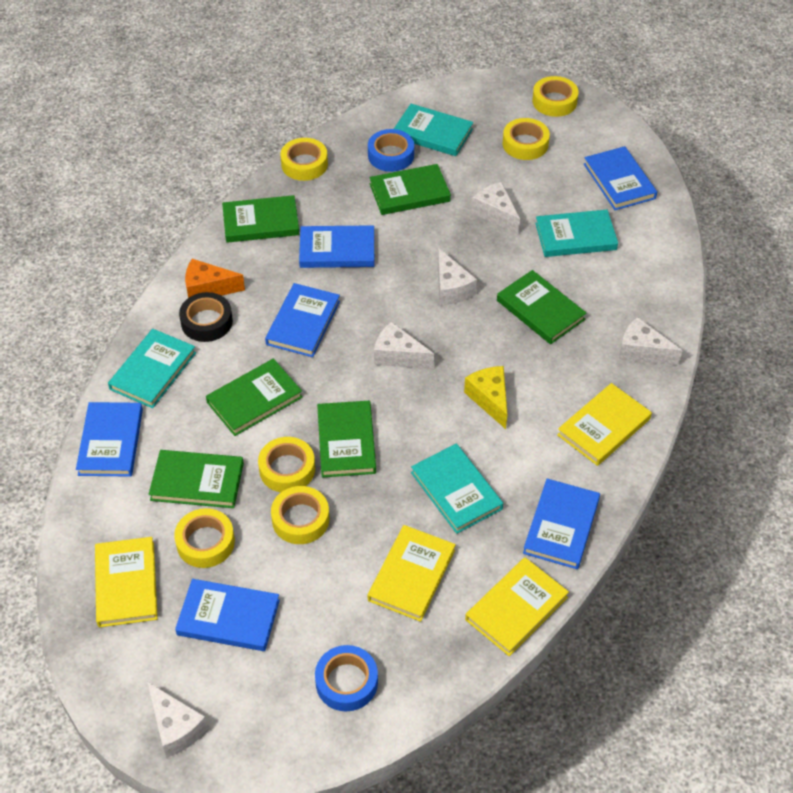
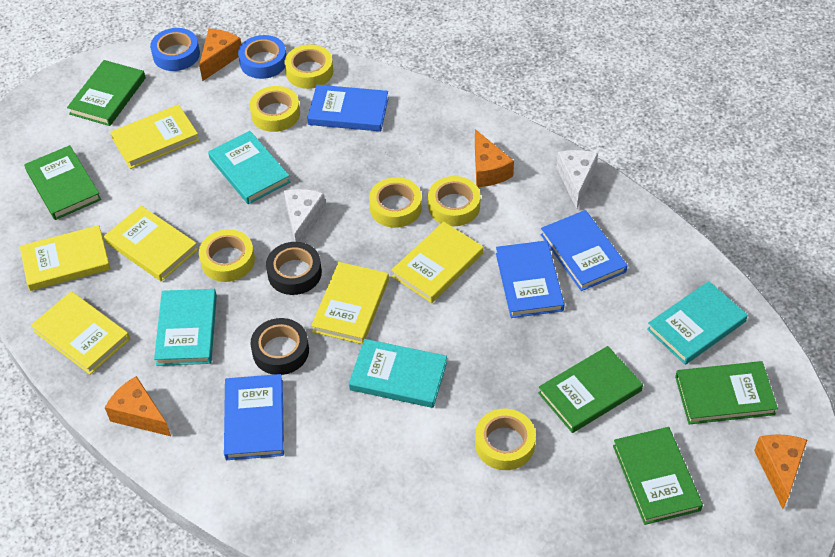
black tape: [179,292,233,342] = 1 -> [250,318,309,375] [266,242,322,295] = 2
blue book: [76,402,143,477] [175,579,280,651] [265,283,340,357] [299,225,374,268] [523,479,600,569] [584,146,657,210] = 6 -> [224,374,284,460] [307,85,389,132] [496,240,564,318] [540,210,628,291] = 4
green book: [149,450,244,508] [206,359,303,436] [222,195,300,243] [317,401,376,478] [369,164,451,215] [497,270,586,344] = 6 -> [24,145,101,220] [67,60,146,126] [538,346,643,433] [613,427,703,525] [675,361,778,424] = 5
orange cheese: [185,259,245,298] = 1 -> [105,376,171,436] [199,28,241,81] [475,129,514,187] [754,434,807,509] = 4
white cheese: [147,682,208,758] [374,322,434,369] [438,248,477,305] [472,182,520,234] [619,317,683,366] = 5 -> [284,189,326,242] [556,150,598,209] = 2
yellow book: [95,537,158,627] [368,525,456,622] [465,557,569,656] [557,383,652,466] = 4 -> [20,225,111,291] [31,291,130,375] [104,206,198,281] [110,104,199,169] [311,262,389,344] [391,221,483,303] = 6
yellow cheese: [464,366,507,429] = 1 -> none = 0

